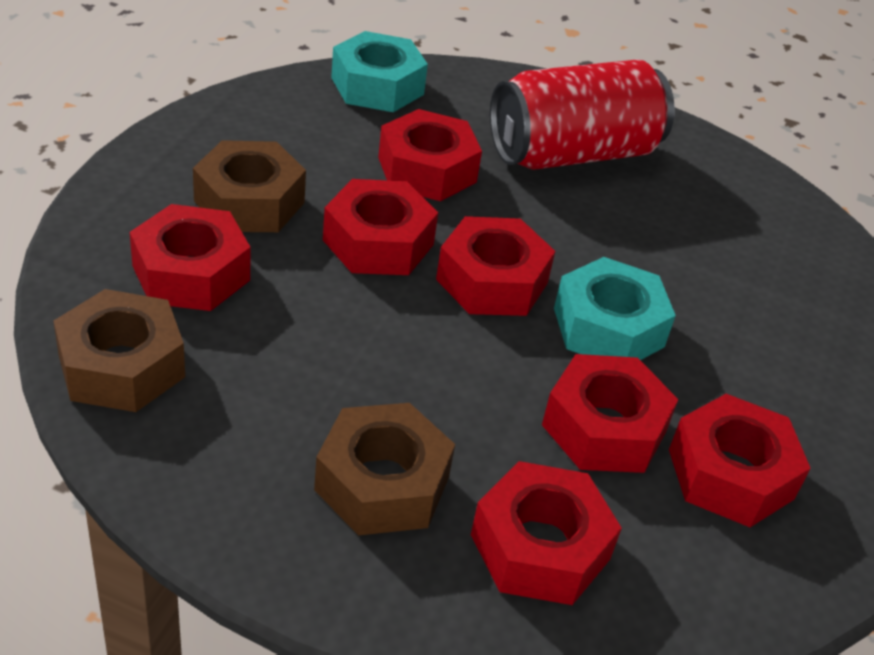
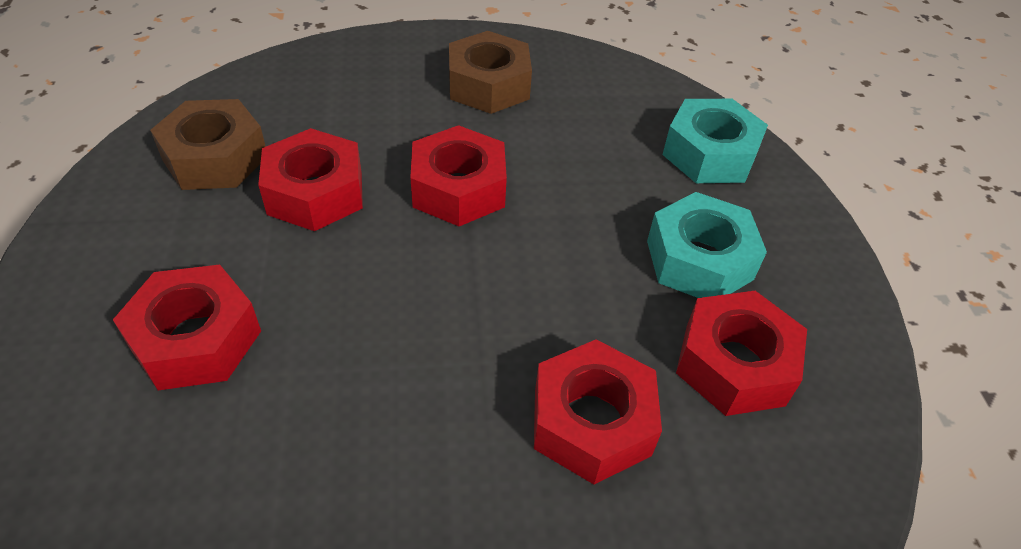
brown nut: [53,289,185,412] [193,140,306,232] [314,403,455,536] = 3 -> [150,99,266,190] [449,31,532,114] = 2
red can: [490,59,675,170] = 1 -> none = 0
red nut: [130,204,250,311] [323,179,438,275] [378,109,482,201] [436,216,555,316] [471,461,622,605] [542,354,678,473] [669,394,811,527] = 7 -> [113,265,261,390] [258,128,363,231] [410,125,507,226] [534,339,662,484] [676,291,807,416] = 5

